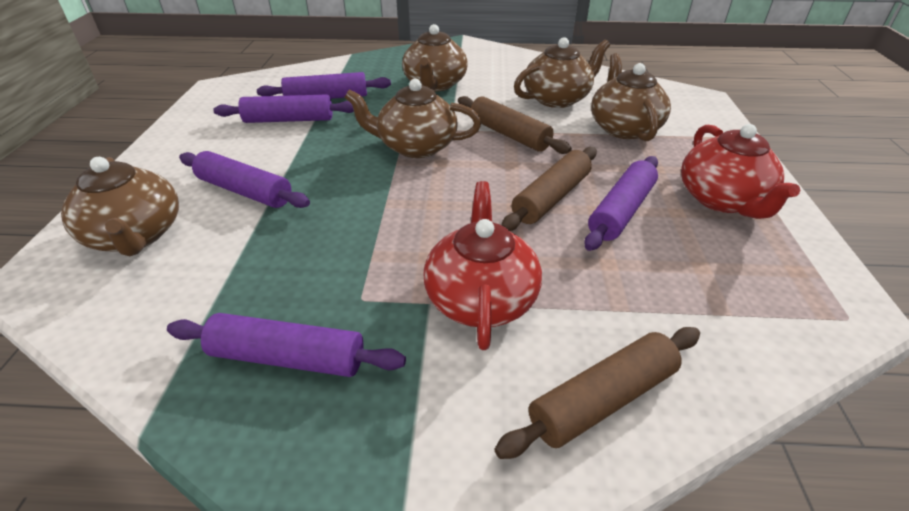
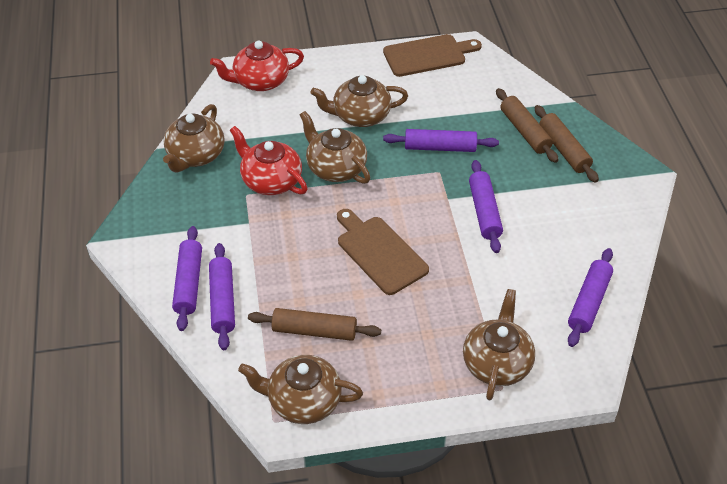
brown cutting board: none = 0 -> [337,209,429,295] [383,34,482,77] = 2

